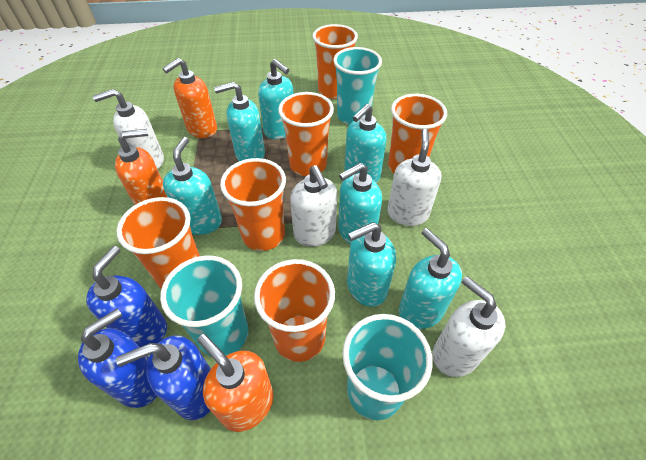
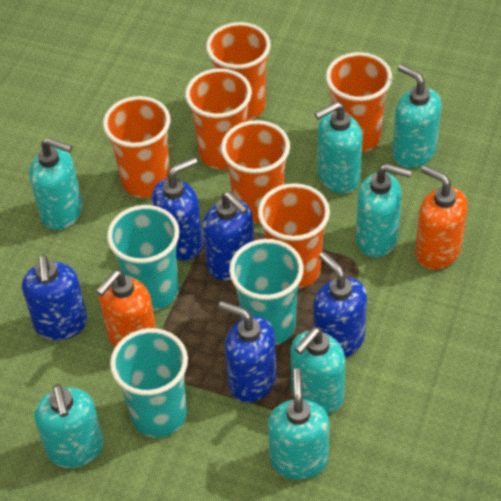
blue soap dispenser: [78,309,157,408] [86,246,167,347] [116,335,211,420] = 3 -> [22,255,88,340] [152,157,203,260] [203,191,254,281] [218,301,276,403] [313,252,367,358] = 5
orange soap dispenser: [115,129,168,205] [163,58,217,138] [197,334,274,432] = 3 -> [96,270,156,348] [415,165,468,270] = 2
white soap dispenser: [92,89,164,169] [290,165,337,247] [387,129,441,226] [432,276,505,377] = 4 -> none = 0

